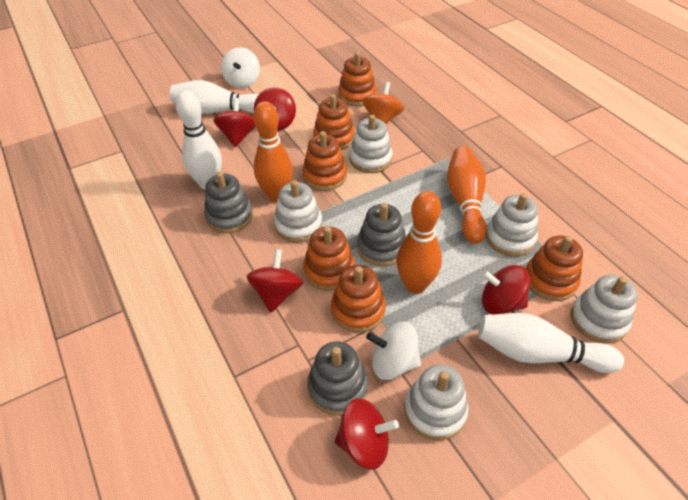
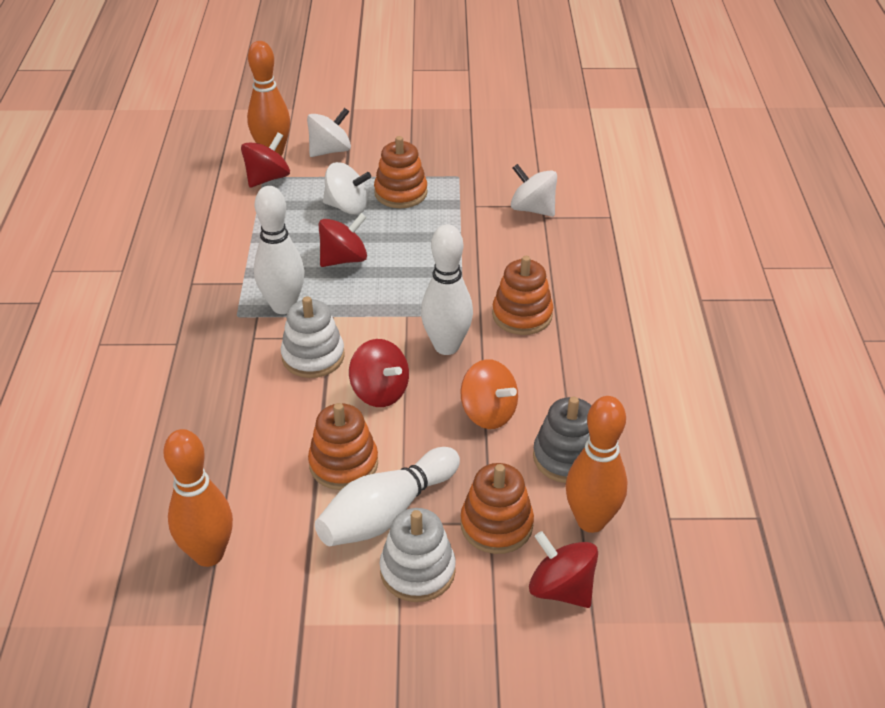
grey stacking toy: [204,172,253,233] [307,341,368,415] [357,203,406,267] = 3 -> [533,397,591,483] = 1
orange stacking toy: [303,131,347,191] [303,226,355,291] [313,94,355,150] [331,265,386,333] [338,52,376,106] [526,236,583,301] = 6 -> [308,403,378,490] [374,136,428,208] [461,463,534,554] [492,256,553,335] = 4
red spinning top: [213,98,256,147] [246,249,303,312] [254,87,296,131] [335,398,399,470] [481,265,530,314] = 5 -> [241,132,290,188] [319,213,367,267] [349,339,409,407] [529,531,598,608] = 4
white spinning top: [221,47,260,88] [366,322,421,380] = 2 -> [307,108,351,157] [323,162,371,215] [511,164,557,217] = 3
white stacking toy: [274,180,323,243] [349,115,393,173] [404,365,468,441] [486,193,538,257] [571,275,638,344] = 5 -> [281,296,345,378] [379,508,456,602] = 2

